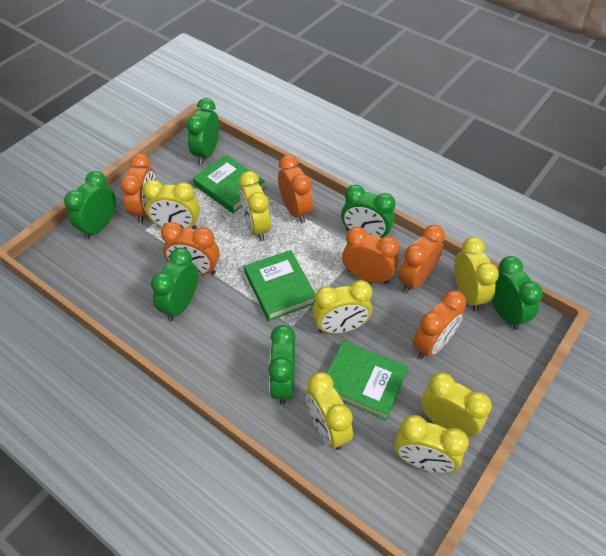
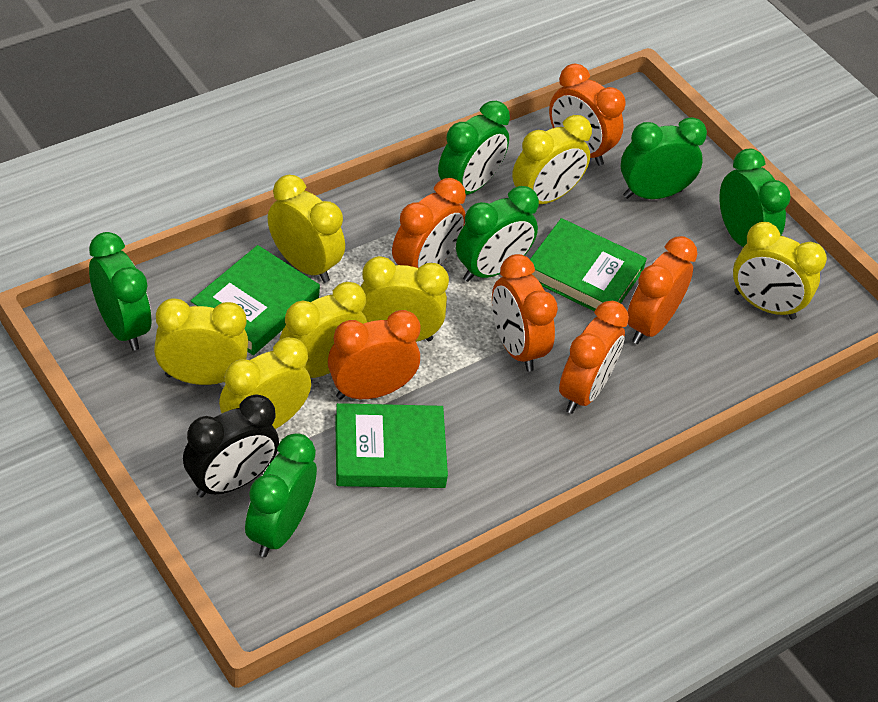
black clock: none = 0 -> [183,394,279,498] = 1

